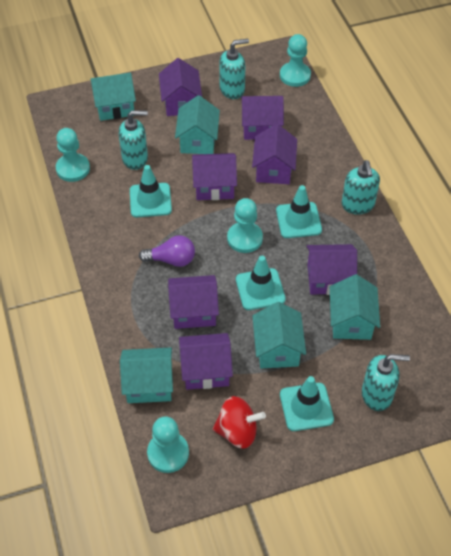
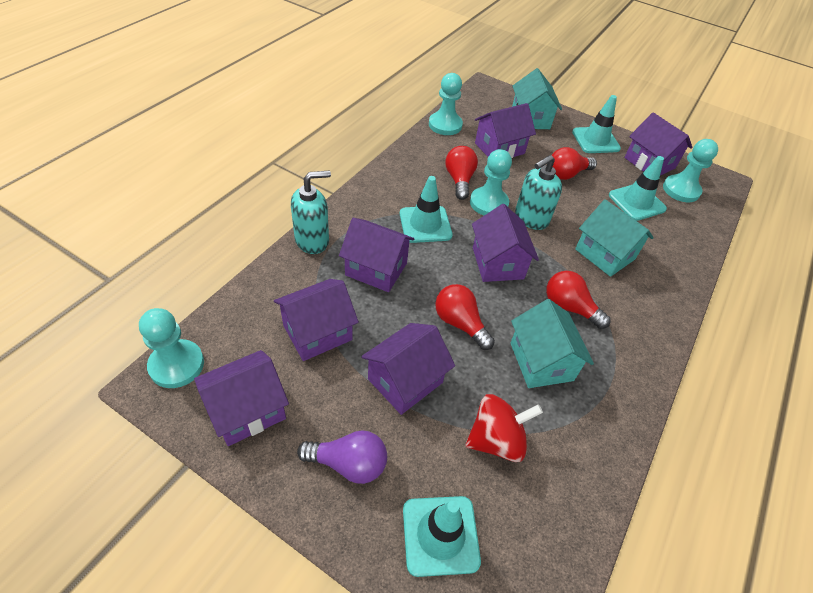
red light bulb: none = 0 -> [435,284,495,350] [445,146,478,200] [546,271,611,329] [552,147,597,180] = 4
turquoise house: [90,73,136,121] [120,347,173,403] [175,95,220,154] [252,302,306,368] [330,274,380,340] = 5 -> [510,299,594,388] [512,68,562,129] [575,199,654,277] = 3
turquoise soap dispenser: [119,110,148,170] [219,39,249,99] [342,160,380,214] [362,354,410,411] = 4 -> [291,171,331,254] [515,155,562,230] = 2

